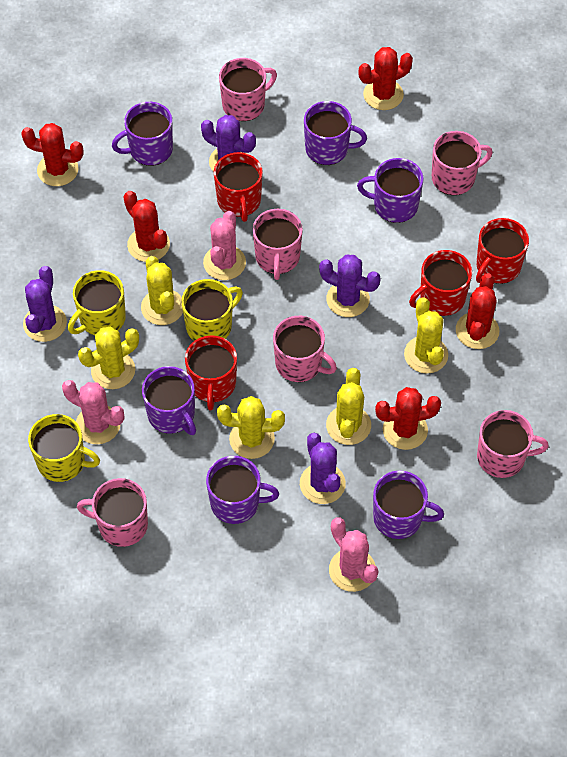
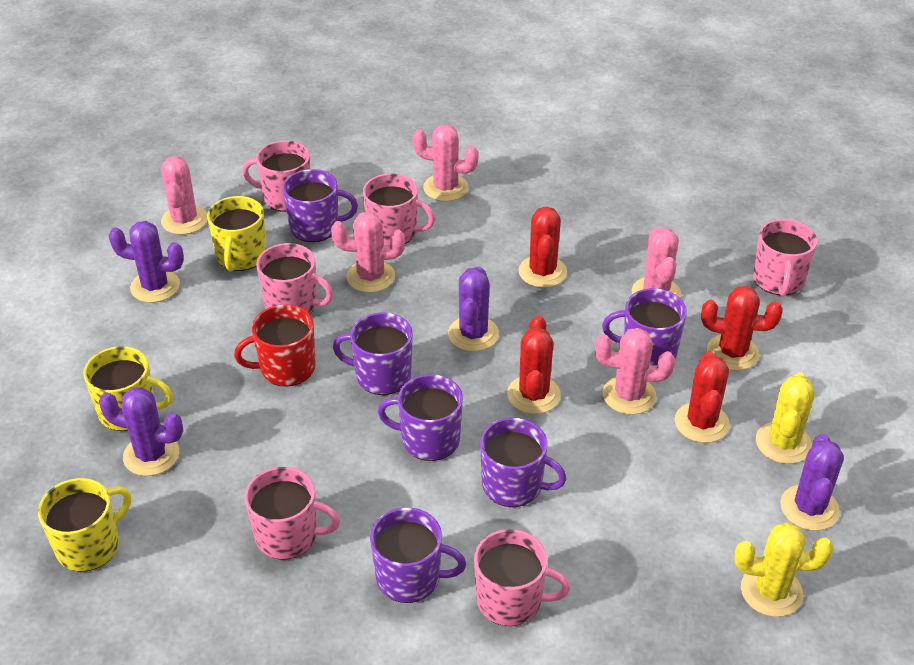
pink cactus: [62,380,124,444] [203,211,246,280] [329,518,378,592] = 3 -> [161,156,207,235] [331,211,405,293] [412,124,479,202] [595,328,675,415] [632,228,681,298] = 5
red cactus: [21,123,84,186] [124,191,170,262] [358,47,413,110] [375,387,441,450] [456,273,499,349] = 5 -> [507,316,561,414] [519,206,567,288] [675,352,730,443] [701,286,783,371] = 4
red mug: [185,335,237,411] [214,152,263,222] [409,250,472,316] [476,218,529,284] = 4 -> [234,304,316,387] = 1
yellow cactus: [78,327,139,389] [141,256,183,325] [217,396,285,459] [326,368,371,445] [404,297,448,374] = 5 -> [734,522,833,617] [756,372,815,464] = 2

